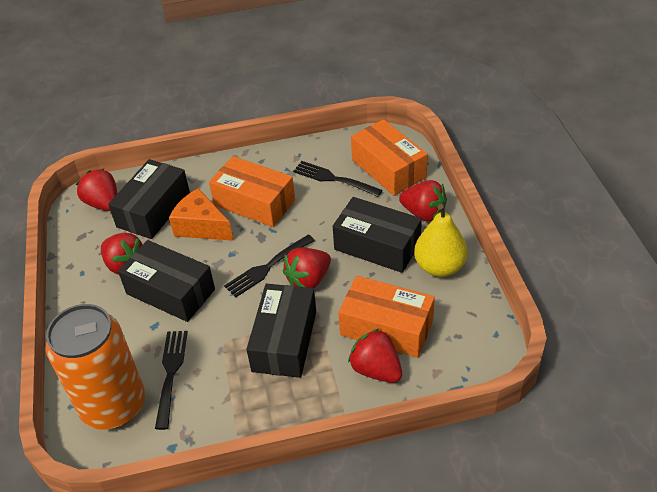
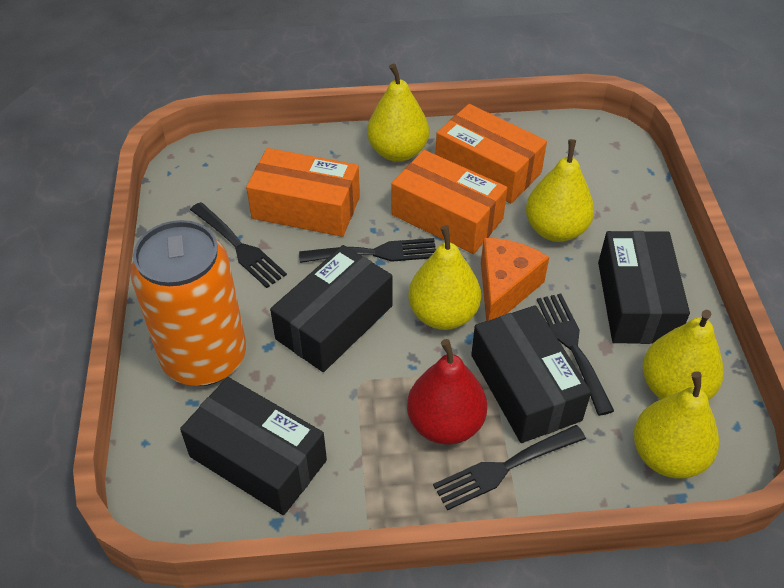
black fork: [155,331,188,430] [224,235,315,298] [293,161,382,197] = 3 -> [190,202,287,288] [299,238,436,263] [433,425,586,511] [537,294,614,416] = 4
red pear: none = 0 -> [407,339,487,445] = 1
red strawberry: [76,168,117,211] [101,233,143,275] [283,247,331,288] [348,328,402,383] [399,180,447,222] = 5 -> none = 0
yellow pear: [414,204,468,277] = 1 -> [367,64,429,162] [408,225,481,330] [526,139,594,242] [633,372,719,479] [643,310,724,400] = 5

